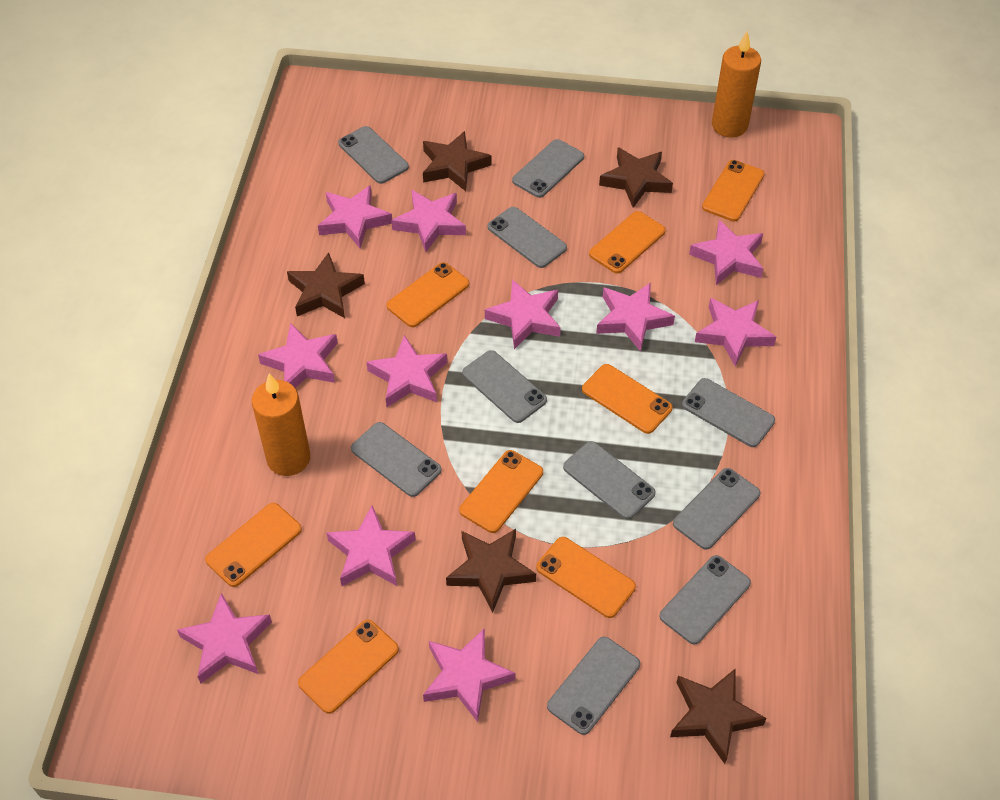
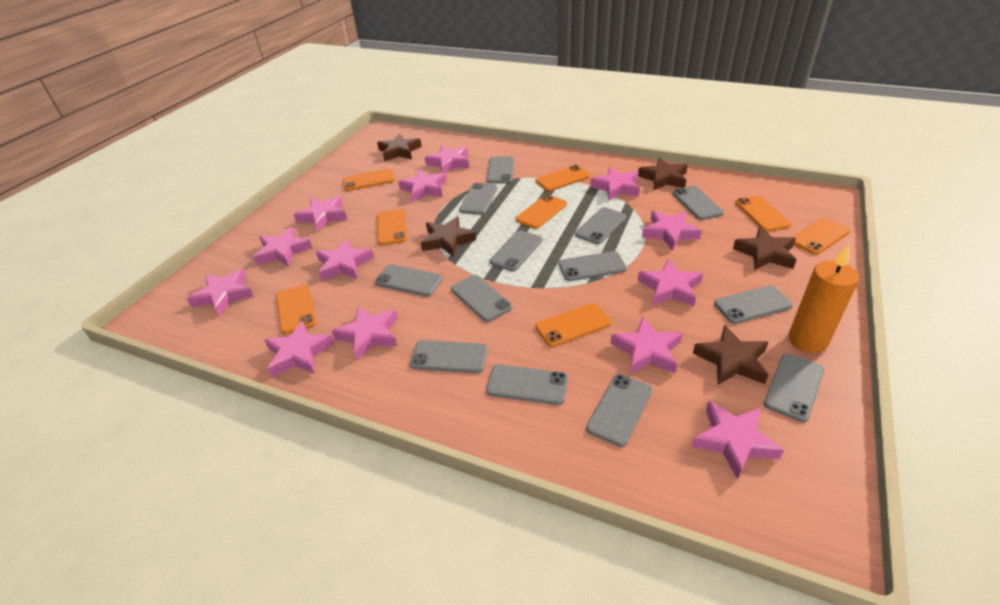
grey phone: [338,126,409,184] [351,422,441,497] [462,350,547,423] [488,207,567,268] [512,139,584,198] [547,637,640,735] [563,441,656,519] [659,555,751,644] [673,468,760,550] [682,378,775,447] = 10 -> [375,264,442,297] [410,340,487,373] [451,275,512,322] [459,183,497,215] [486,364,568,405] [487,156,514,183] [489,230,542,271] [559,251,627,281] [575,207,626,244] [586,374,652,447] [672,186,724,220] [714,285,793,324] [763,353,824,422] = 13
orange candle: [252,373,310,476] [712,31,761,138] = 2 -> [788,243,859,353] = 1
pink star: [177,593,272,684] [258,323,338,388] [318,185,392,249] [326,506,416,586] [366,335,447,407] [391,190,466,252] [423,628,515,722] [485,279,561,349] [596,282,675,352] [689,220,764,285] [695,298,776,367] = 11 -> [187,269,254,316] [253,227,312,267] [265,321,335,378] [294,196,347,231] [316,239,374,281] [332,306,398,361] [398,169,447,202] [425,145,469,173] [590,167,640,201] [611,317,683,374] [638,259,703,307] [642,210,702,251] [691,401,784,479] = 13

